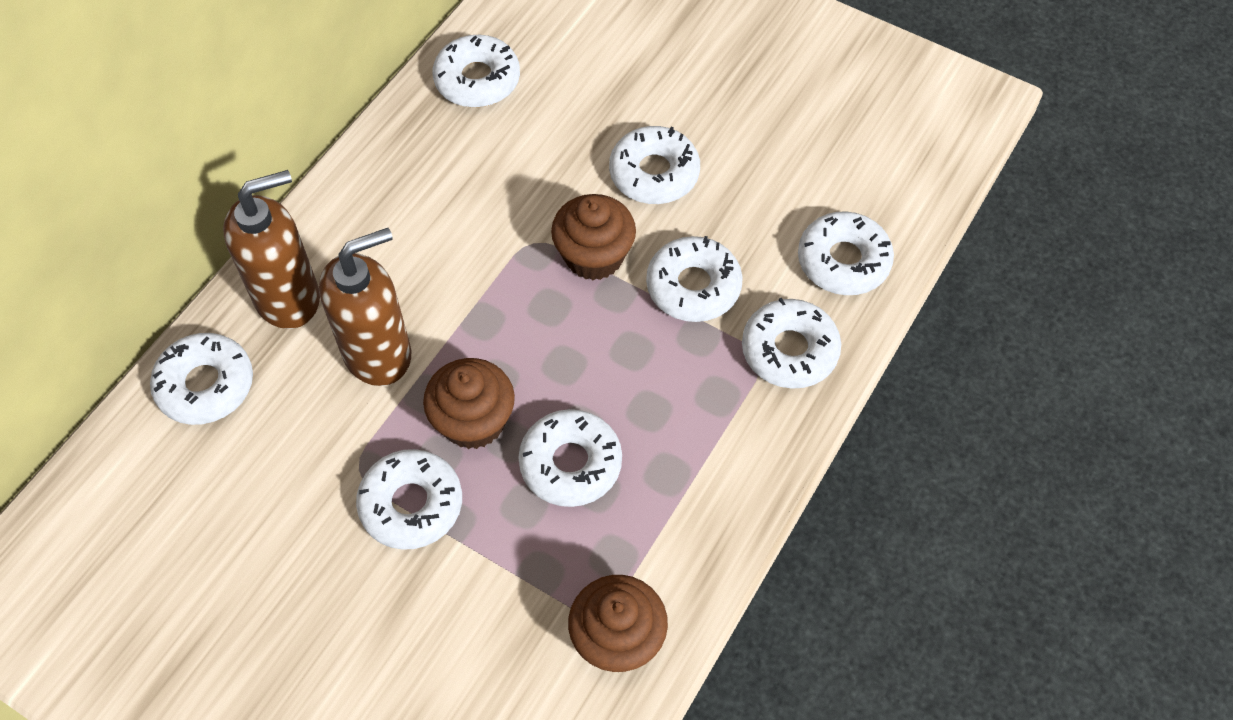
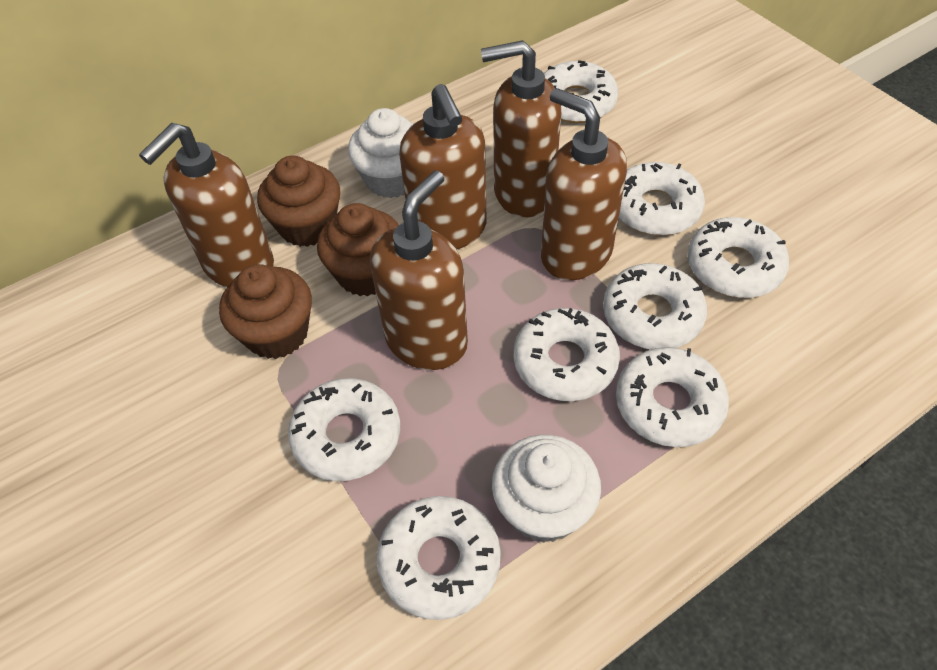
brown soap dispenser: [223,170,320,329] [319,228,411,386] = 2 -> [139,123,274,287] [370,170,468,370] [399,84,486,249] [481,40,561,217] [541,88,627,280] = 5
white cupcake: none = 0 -> [348,108,413,198] [492,435,601,543] = 2

